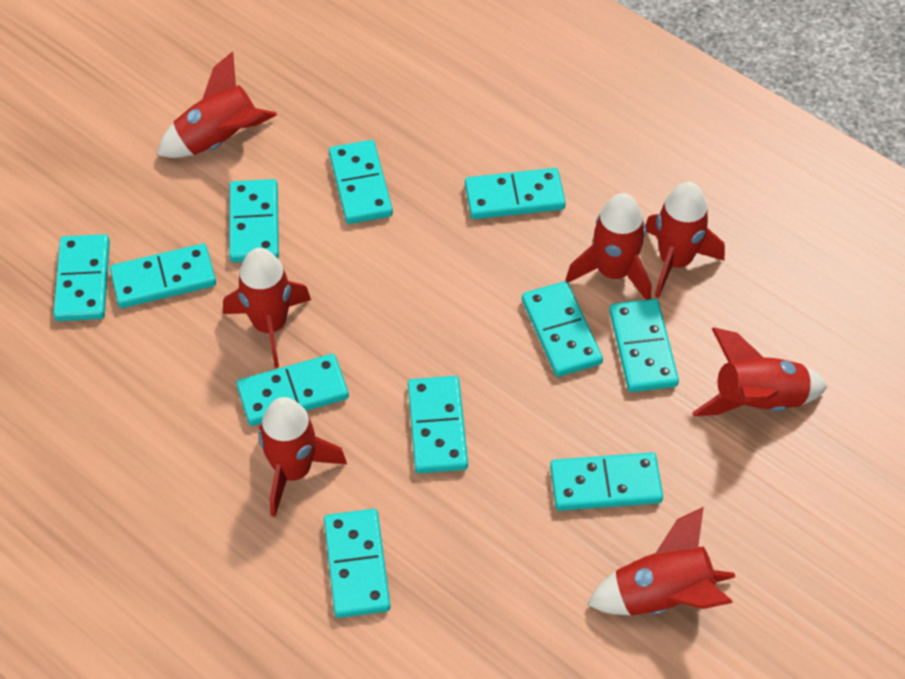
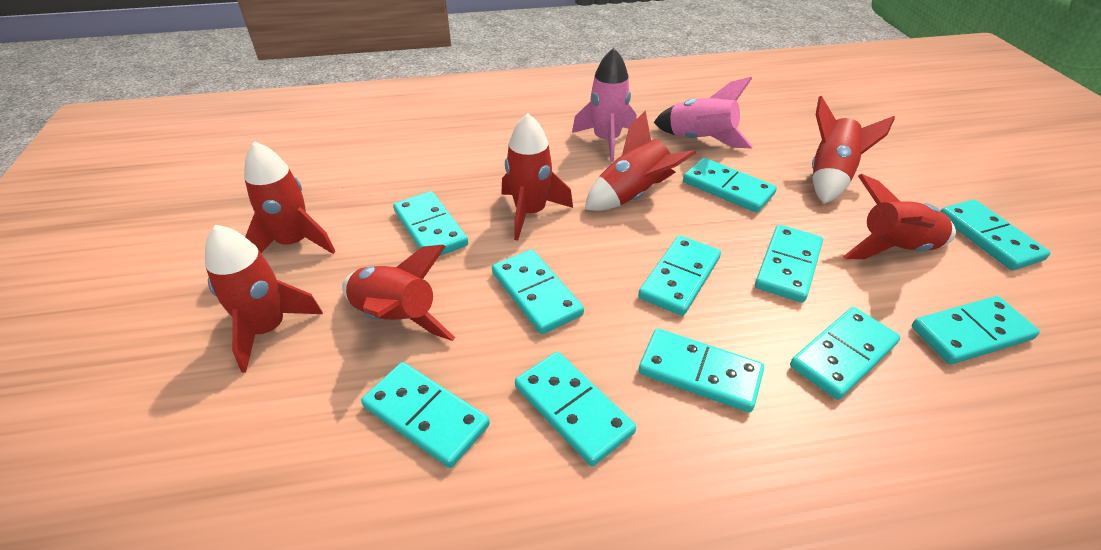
pink rocket: none = 0 -> [572,48,637,162] [653,77,753,149] = 2

